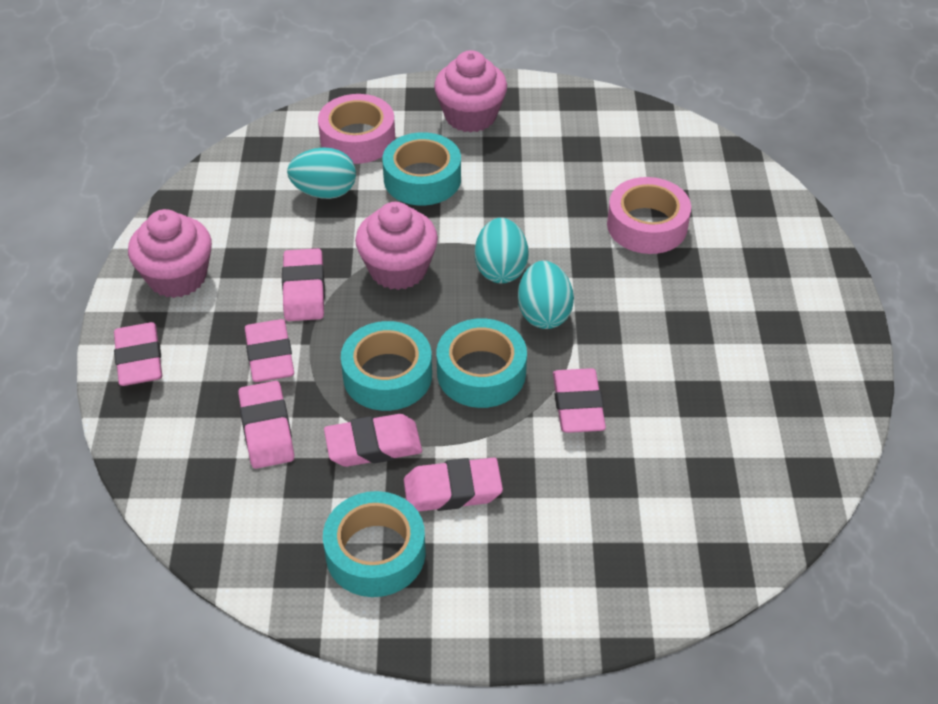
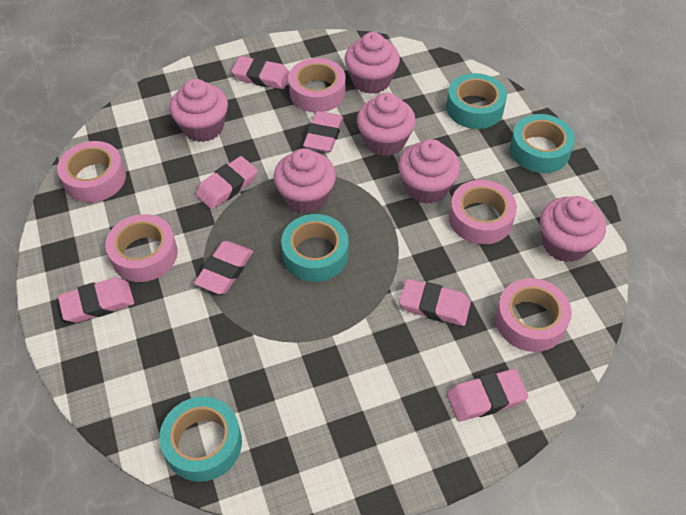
pink cupcake: [128,209,212,298] [355,202,438,290] [434,50,507,133] = 3 -> [170,79,228,142] [274,148,336,213] [345,32,400,94] [357,93,416,156] [398,139,460,204] [540,196,606,262] = 6
pink tape: [318,94,395,164] [607,177,691,254] = 2 -> [57,141,126,203] [105,214,178,282] [288,58,346,112] [449,180,517,244] [495,278,572,352] = 5
turquoise egg: [287,147,356,199] [475,218,528,284] [518,261,574,329] = 3 -> none = 0

